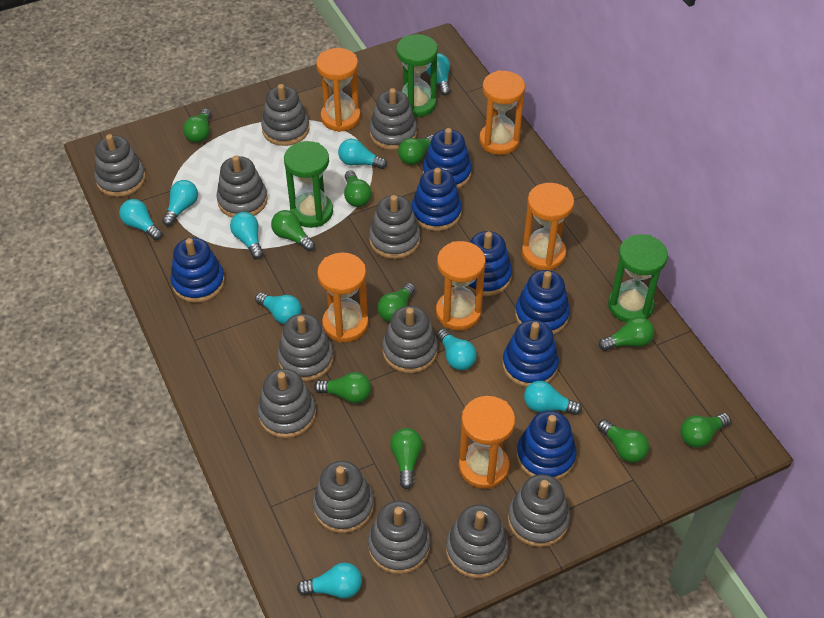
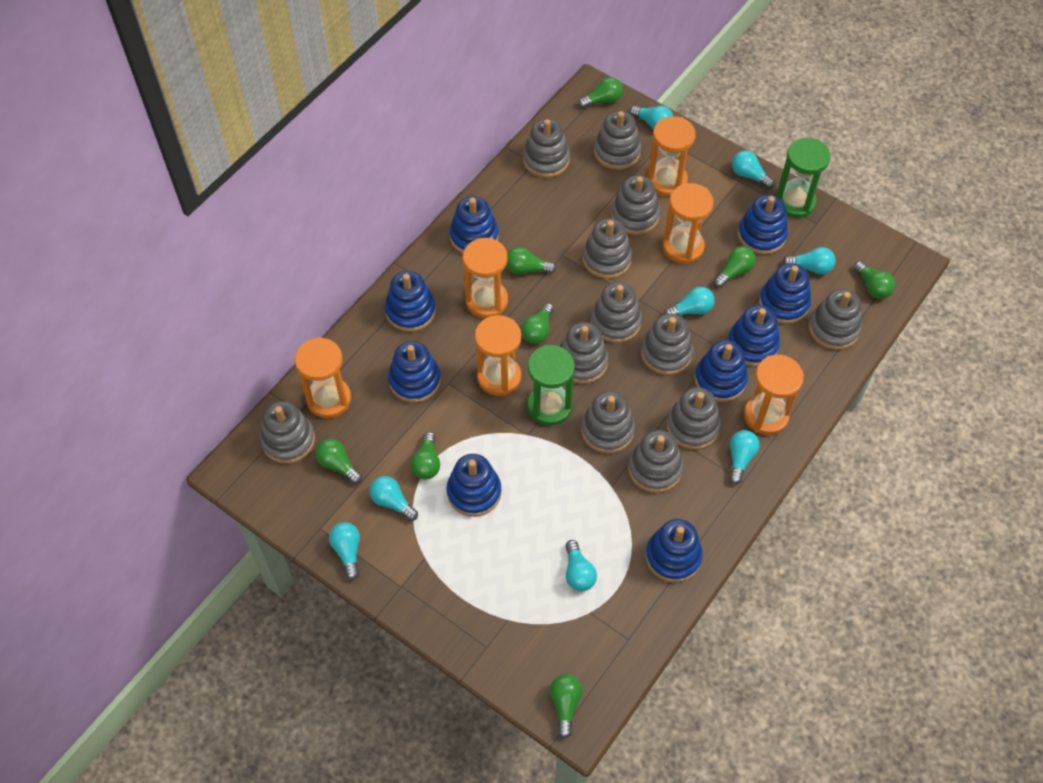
blue stacking toy: [170,238,225,303] [411,168,462,231] [423,128,472,189] [465,231,512,296] [502,320,559,387] [515,270,570,335] [516,411,576,480] = 7 -> [385,271,436,332] [388,341,441,403] [447,454,501,517] [450,196,499,254] [645,519,703,583] [695,340,748,402] [728,305,780,367] [738,195,788,255] [759,263,811,324] = 9
green hourglass: [284,141,333,228] [396,34,438,117] [608,234,668,323] = 3 -> [527,345,575,426] [776,138,830,218] = 2
green light bulb: [183,108,211,143] [271,210,315,252] [314,372,371,403] [344,170,372,207] [377,283,415,322] [390,428,423,489] [398,135,433,165] [598,419,649,463] [599,317,654,351] [680,413,731,448] = 10 -> [315,439,362,484] [410,432,440,479] [506,247,556,274] [521,303,554,344] [550,674,583,739] [578,77,623,108] [714,246,756,288] [854,261,895,299] = 8
turquoise light bulb: [119,199,163,240] [162,180,198,226] [230,212,264,259] [255,292,302,324] [297,562,362,599] [338,139,387,169] [426,53,451,96] [437,328,477,370] [524,381,582,415] = 9 -> [329,522,360,580] [370,476,418,521] [565,540,597,591] [630,105,673,129] [664,287,715,316] [729,430,760,484] [732,150,774,189] [782,247,836,275] = 8

